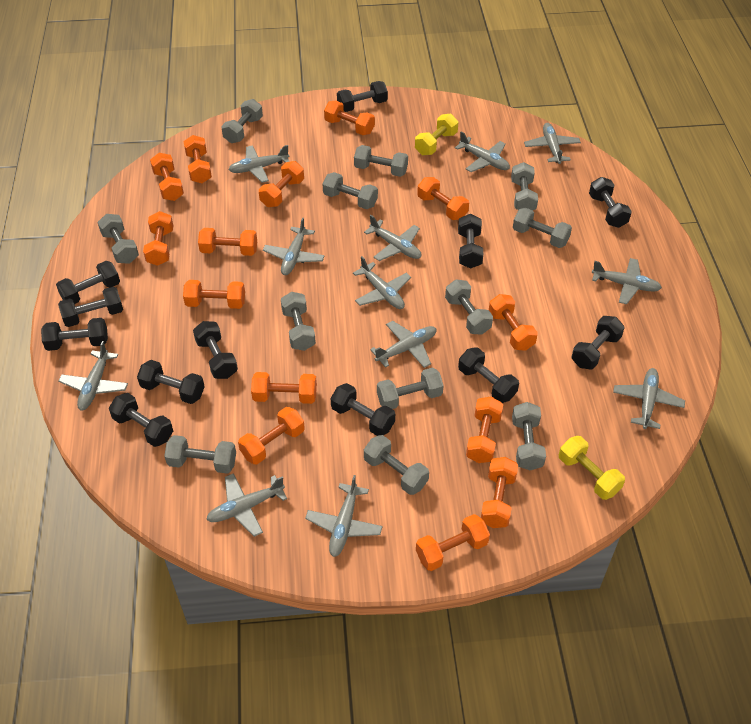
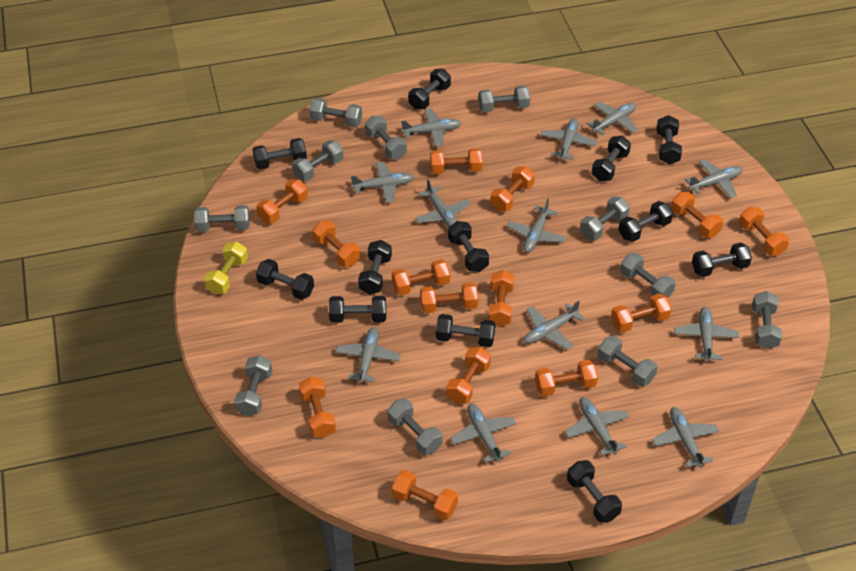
grey dumbbell: [98,214,139,264] [164,435,236,474] [221,99,263,143] [281,292,316,351] [323,172,378,209] [354,145,408,177] [364,435,429,495] [377,368,444,409] [445,279,493,335] [511,162,538,210] [512,402,546,470] [513,207,572,248] = 12 -> [194,205,250,232] [234,355,272,416] [292,140,343,181] [310,98,362,127] [365,116,407,159] [387,399,443,455] [479,86,530,112] [580,196,630,240] [598,336,658,386] [620,253,676,298] [752,291,782,349] = 11
grey plane: [58,341,128,411] [206,473,287,537] [228,145,290,183] [263,218,325,275] [305,475,383,557] [353,256,411,309] [364,215,421,261] [370,321,437,368] [455,131,510,172] [524,123,581,164] [592,258,662,304] [613,368,685,429] = 12 -> [336,327,401,383] [351,162,414,203] [401,109,461,147] [415,179,471,227] [451,404,516,463] [507,198,566,253] [524,301,584,350] [541,118,597,160] [565,397,629,456] [587,102,638,135] [652,407,719,468] [674,307,739,362] [685,159,743,198] = 13
yellow dumbbell: [415,114,458,155] [559,436,625,500] = 2 -> [204,242,248,295] = 1

